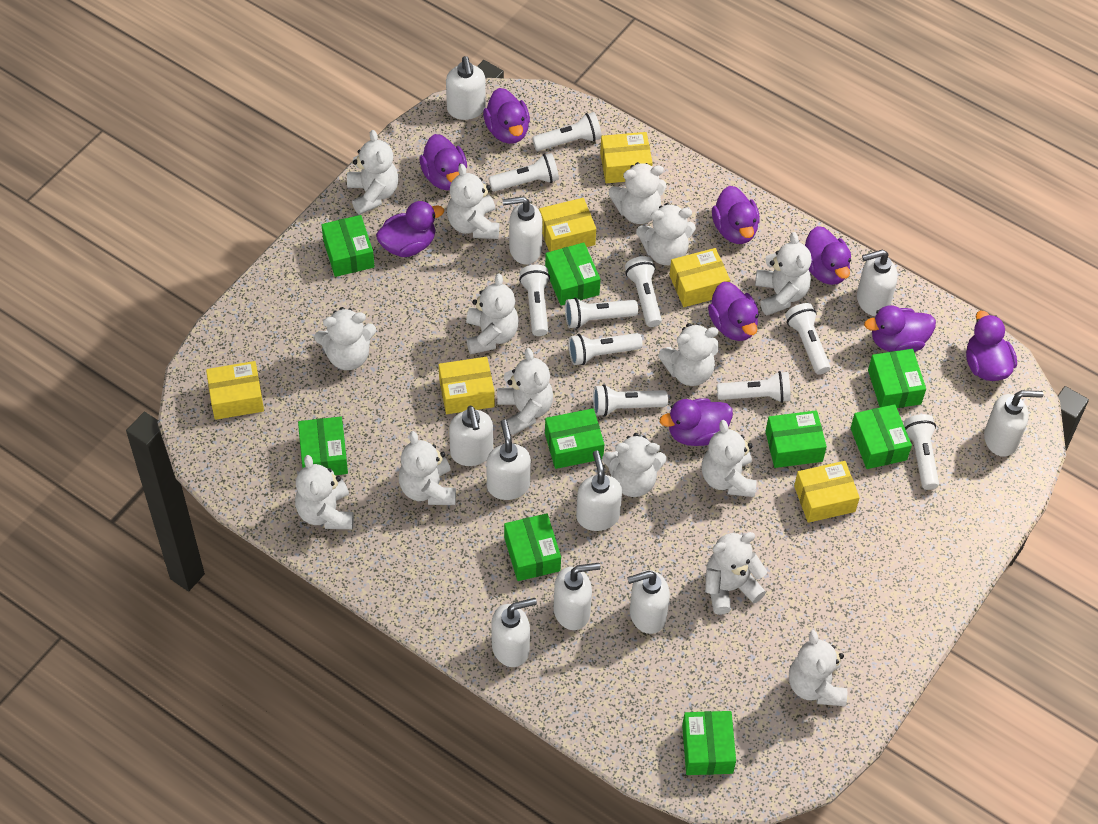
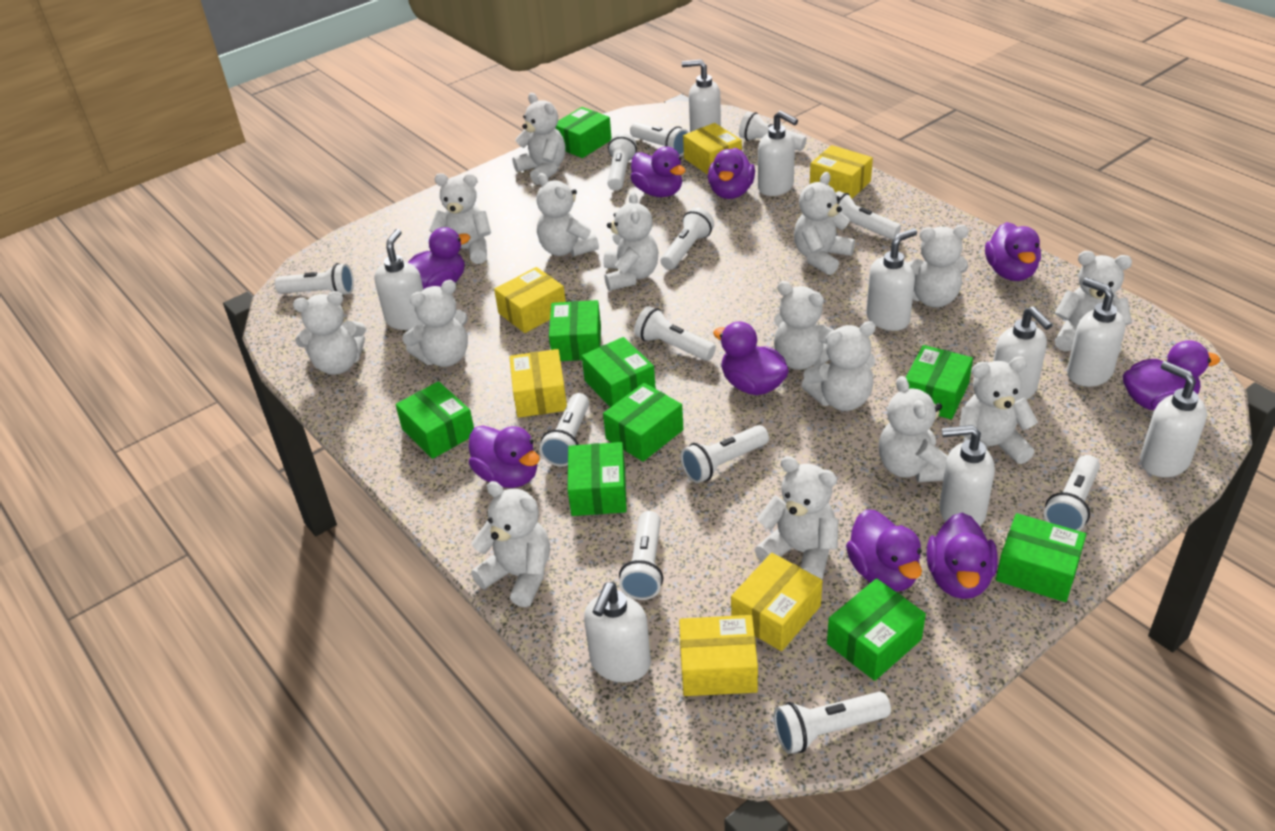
white flashlight: [489,153,559,191] [519,264,550,336] [532,112,602,151] [565,298,638,329] [569,333,643,365] [593,385,668,417] [625,256,662,327] [717,371,791,403] [785,303,830,375] [904,414,939,490] = 10 -> [275,263,354,296] [539,393,589,466] [607,133,637,191] [619,511,663,600] [630,122,689,156] [634,306,716,361] [661,207,714,270] [680,425,769,483] [739,111,807,151] [774,692,891,754] [836,191,901,240] [1044,455,1100,531] = 12
white soap dispenser: [446,56,486,120] [449,406,493,466] [486,419,531,500] [491,598,537,667] [503,196,543,265] [554,563,600,630] [576,451,622,531] [627,570,670,634] [857,250,898,316] [984,390,1044,457] = 10 -> [374,229,424,330] [584,582,651,683] [682,59,721,132] [758,111,798,196] [866,228,917,331] [939,425,995,526] [993,306,1052,402] [1067,278,1125,387] [1140,361,1207,477] = 9

